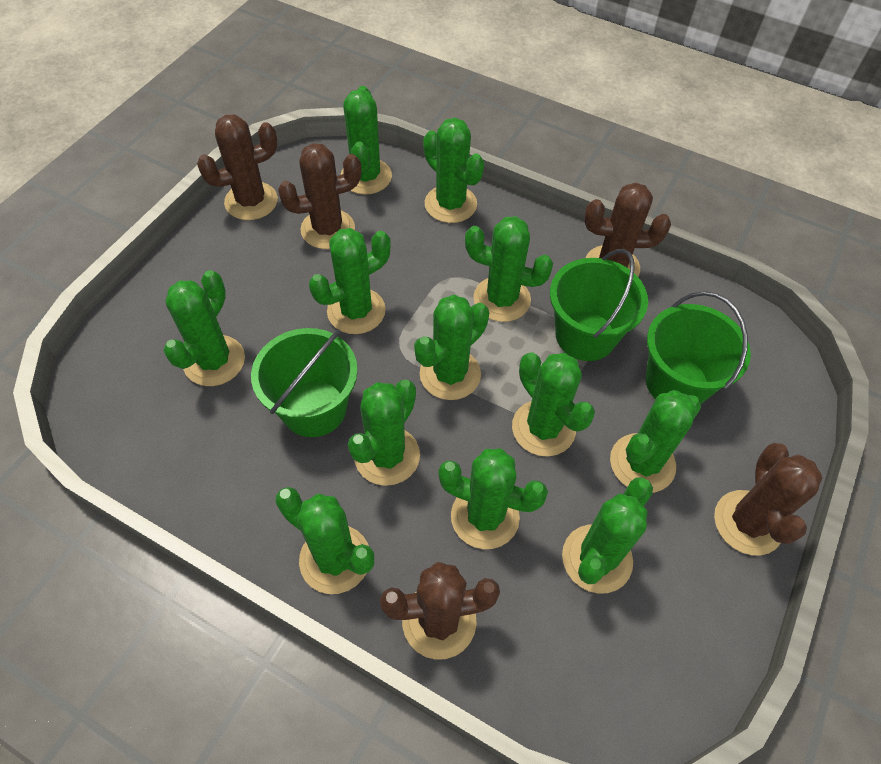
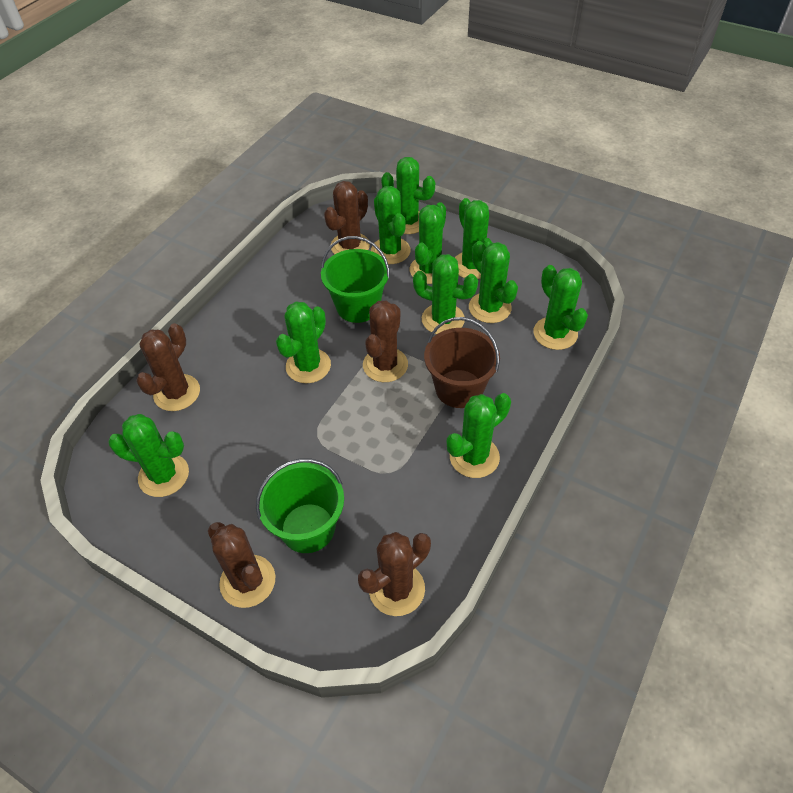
brown bucket: none = 0 -> [424,317,500,408] = 1
green bucket: [251,328,358,437] [550,249,648,361] [646,291,751,404] = 3 -> [256,458,344,553] [321,236,390,323] = 2
green cactus: [163,270,245,386] [275,487,374,594] [309,228,391,334] [340,86,392,195] [348,380,420,486] [414,295,489,400] [423,118,484,223] [438,448,548,549] [465,216,553,322] [512,352,595,456] [562,477,653,594] [610,390,701,493] = 12 -> [108,414,189,497] [276,302,331,383] [371,186,411,264] [381,157,435,234] [410,202,446,284] [413,254,478,334] [447,393,511,478] [455,198,493,279] [469,241,518,323] [533,265,588,350] = 10

